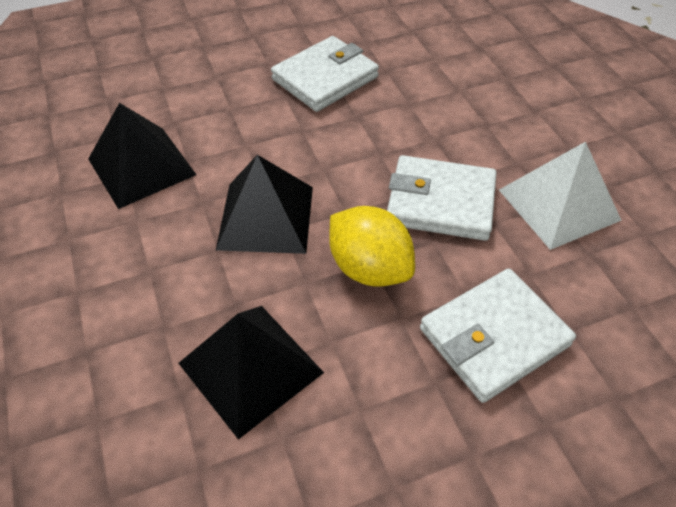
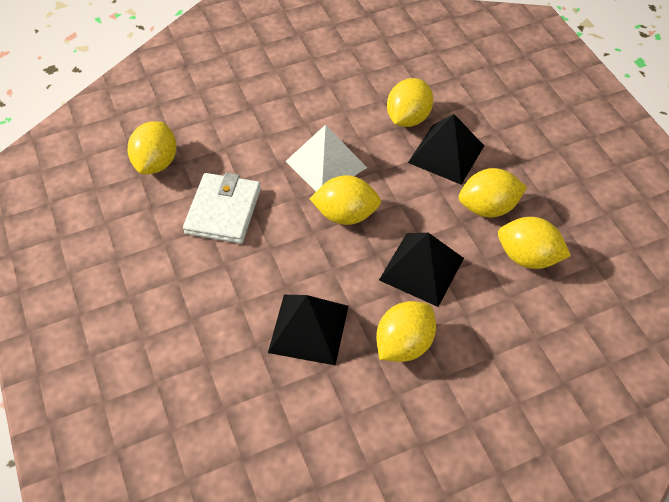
white wallet: [271,36,379,112] [387,155,497,241] [420,268,576,403] = 3 -> [183,173,261,244] = 1
yellow lemon: [329,206,415,287] = 1 -> [128,121,177,174] [310,175,381,225] [376,301,436,362] [387,78,433,127] [459,168,527,218] [498,217,571,269] = 6

